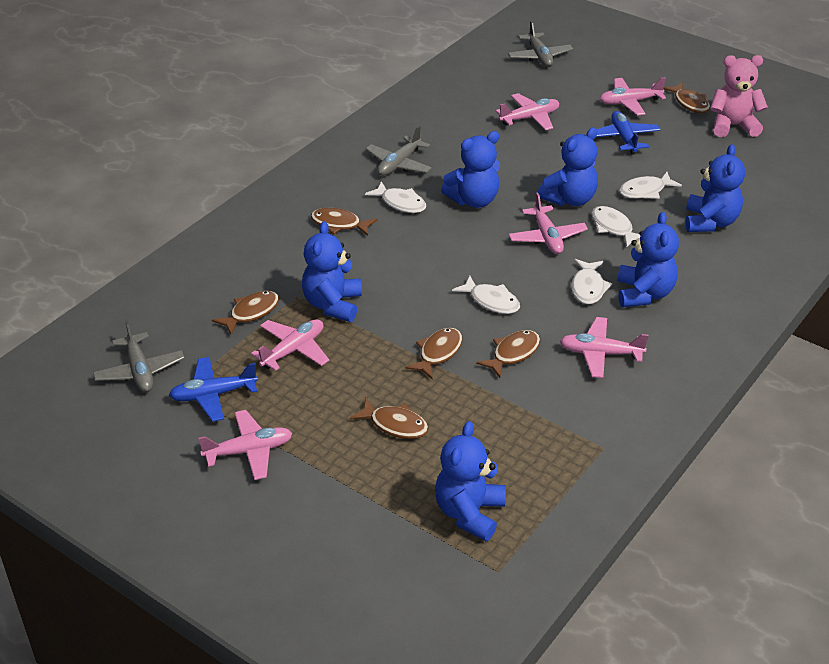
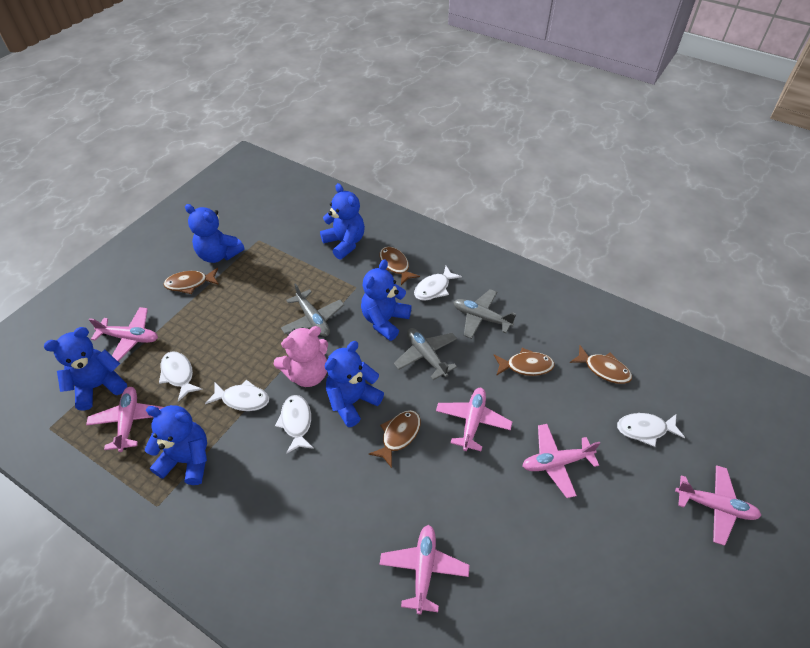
blue plane: [169,357,258,422] [596,111,660,155] = 2 -> none = 0
brown fish: [212,291,279,335] [311,208,378,236] [350,398,429,439] [405,328,463,380] [476,330,540,378] [663,82,710,113] = 6 -> [163,268,219,294] [369,410,421,468] [380,247,420,285] [494,348,555,376] [570,345,632,384] = 5

